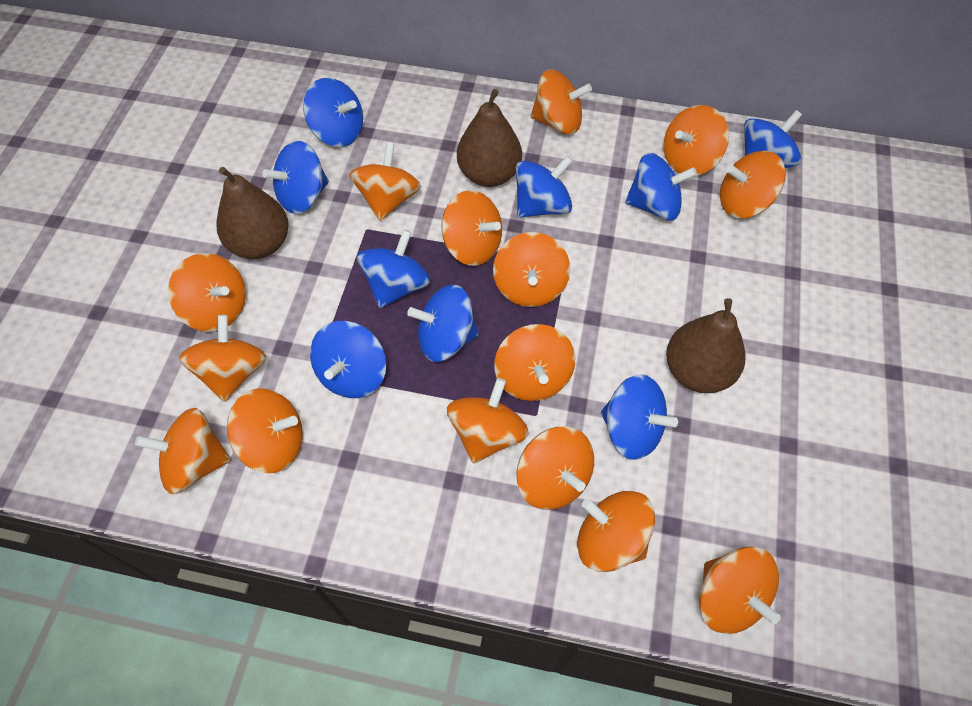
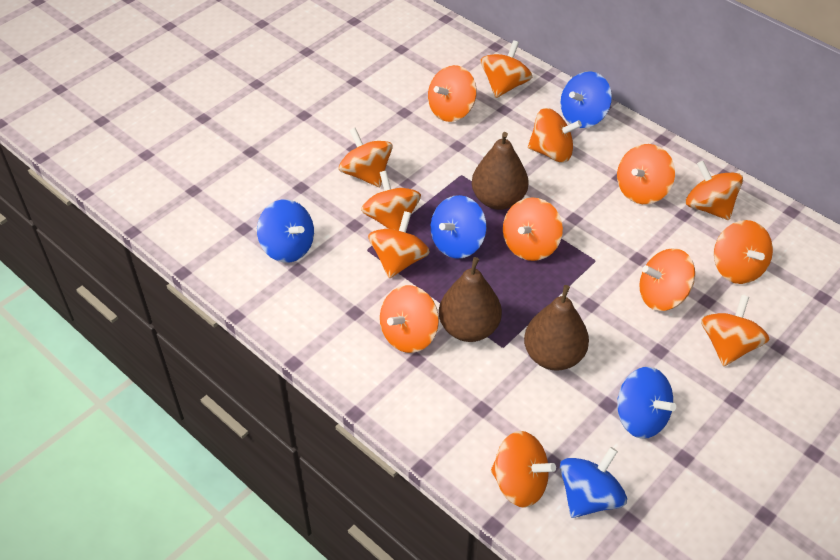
blue spinning top: [262,141,329,214] [303,78,363,147] [310,321,386,398] [357,230,430,308] [407,285,479,362] [516,156,572,218] [601,374,678,460] [625,153,697,221] [744,110,802,168] = 9 -> [257,199,314,263] [431,195,487,258] [560,447,627,518] [561,71,612,128] [617,367,676,439] = 5
orange spinning top: [135,408,231,494] [168,253,246,332] [179,315,266,402] [227,388,303,473] [349,142,421,221] [441,190,502,266] [447,378,529,463] [493,232,570,307] [494,324,575,401] [516,427,594,510] [531,70,592,135] [577,491,655,572] [664,105,729,176] [699,547,781,634] [720,151,786,218] = 15 -> [339,128,393,187] [361,171,421,231] [368,211,430,278] [380,285,439,353] [428,65,477,122] [481,40,532,98] [491,431,556,508] [503,197,563,261] [528,108,582,163] [617,144,675,204] [639,248,695,311] [686,161,743,220] [701,295,770,366] [714,220,773,284] = 14

